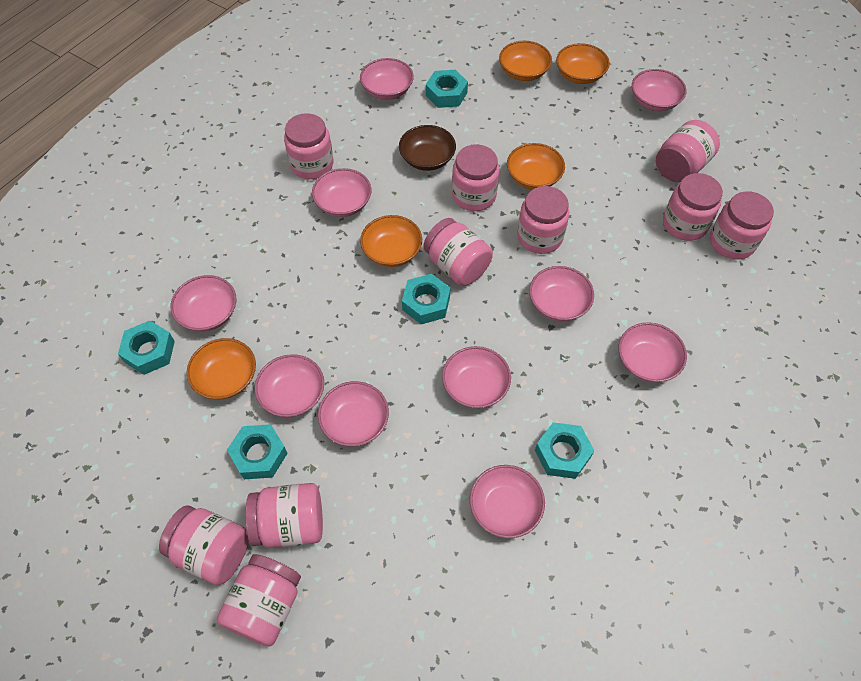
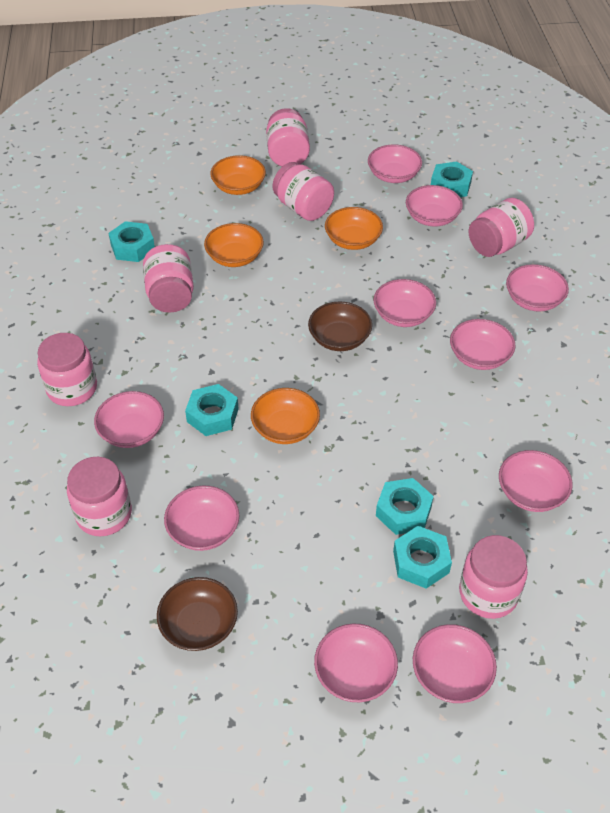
brown bowl: [399,125,456,171] = 1 -> [157,577,238,651] [308,301,372,351] = 2
orange bowl: [187,338,256,399] [360,215,422,267] [499,41,552,81] [507,143,565,190] [556,43,610,84] = 5 -> [204,223,264,267] [210,155,266,195] [251,388,320,444] [325,207,383,250] = 4
pink jar: [159,505,249,585] [216,554,301,647] [246,483,323,548] [284,113,333,179] [424,218,493,286] [452,144,499,211] [517,186,569,254] [656,120,720,182] [663,173,723,241] [710,191,774,259] = 10 -> [37,333,97,406] [67,457,132,536] [143,244,194,313] [266,108,310,166] [272,162,334,221] [459,535,528,619] [468,198,534,257] = 7

